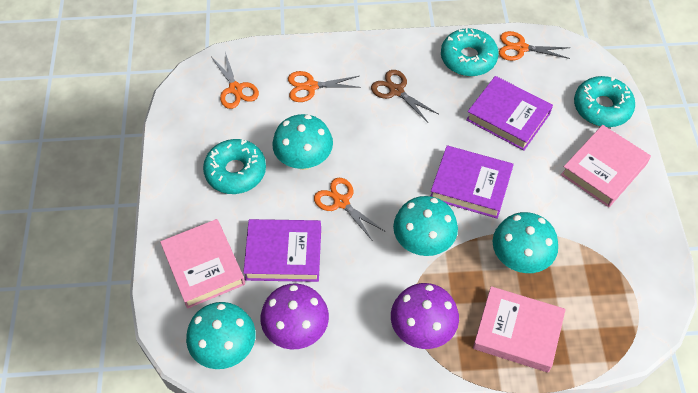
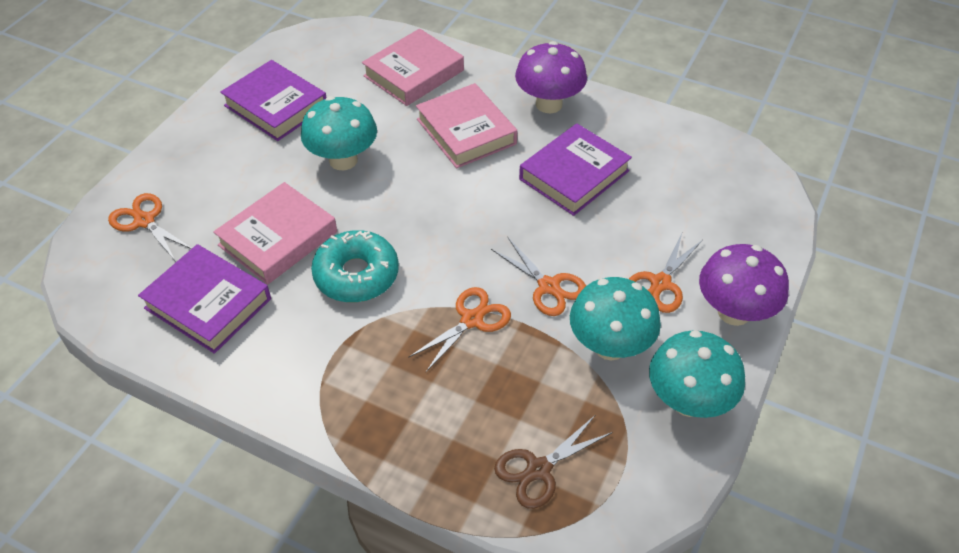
turquoise donut: [203,139,266,194] [441,28,499,76] [574,76,635,127] = 3 -> [311,230,399,302] = 1
turquoise mushroom: [186,302,256,369] [272,114,333,170] [393,196,458,256] [493,212,558,273] = 4 -> [301,96,377,170] [570,277,661,360] [649,330,745,418] = 3

